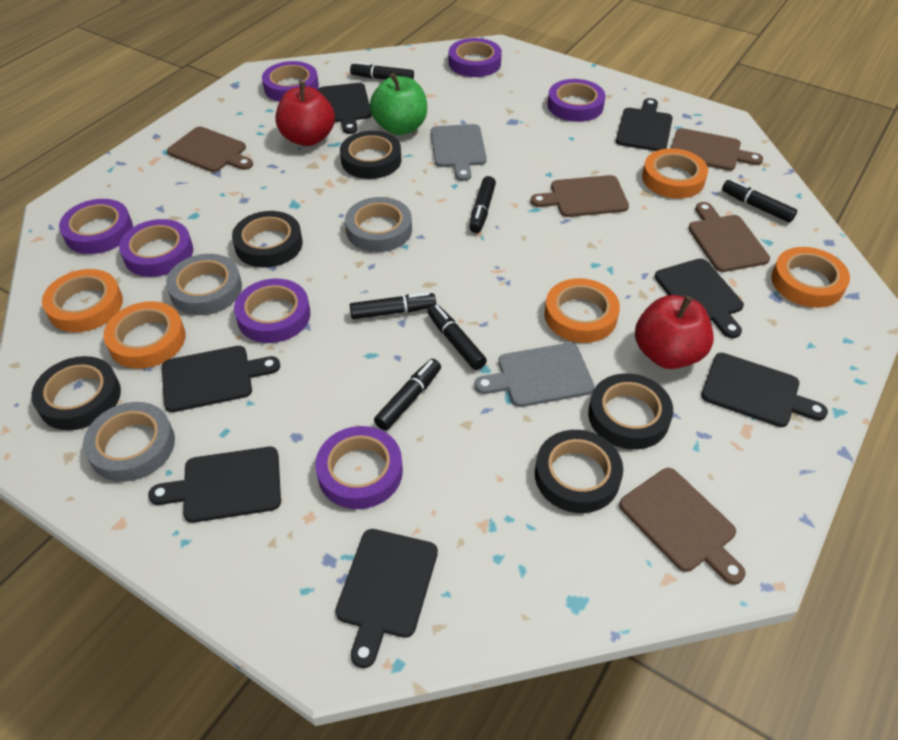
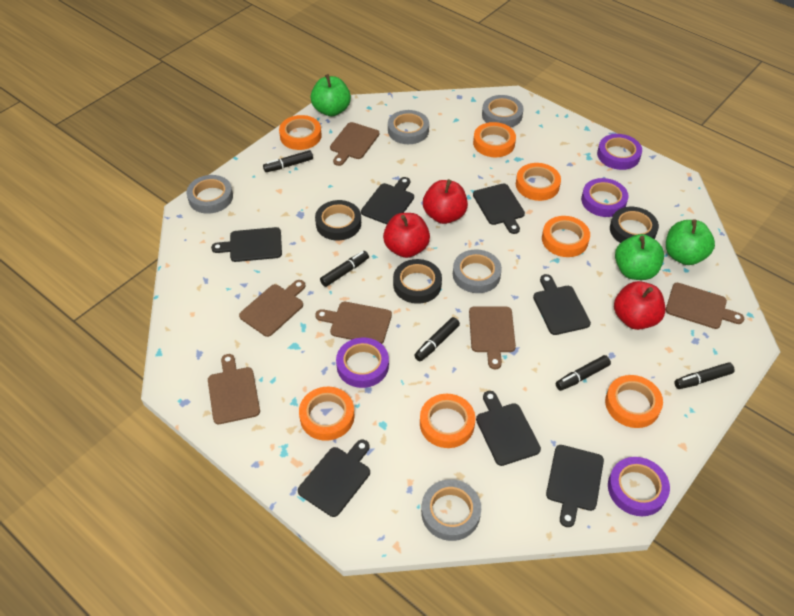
black marker: [350,62,414,80] [350,292,436,319] [374,359,441,430] [428,304,487,370] [469,176,496,233] [722,179,797,222] = 6 -> [263,150,313,172] [320,251,369,287] [414,317,460,361] [556,355,611,391] [674,362,735,389] = 5
black tape: [31,356,121,430] [232,211,303,268] [340,131,401,179] [535,430,623,513] [588,373,673,450] = 5 -> [315,200,361,240] [393,259,442,304] [610,207,659,243] = 3
brown cutting board: [167,127,253,172] [531,175,629,217] [619,468,745,585] [671,128,763,171] [688,202,770,272] = 5 -> [208,354,260,424] [239,280,305,337] [315,302,392,344] [330,122,379,166] [469,306,516,369] [666,283,744,329] = 6
green apple: [370,73,427,135] = 1 -> [310,74,351,116] [615,234,664,280] [666,219,715,265] = 3
grey cutting board: [431,124,487,181] [474,343,595,407] = 2 -> none = 0
grey tape: [83,402,175,482] [166,254,242,315] [345,197,412,252] = 3 -> [186,175,233,214] [388,110,429,144] [421,479,481,541] [453,249,502,293] [482,95,523,127] = 5
orange tape: [42,269,123,332] [103,301,185,369] [544,278,620,343] [642,148,708,199] [771,247,850,308] = 5 -> [279,115,322,150] [299,386,355,441] [420,394,475,448] [473,122,516,158] [516,163,561,201] [542,216,590,257] [605,375,663,428] = 7
purple tape: [59,199,133,254] [119,219,193,277] [234,278,310,343] [262,61,319,102] [315,426,403,509] [449,38,502,77] [547,79,605,122] = 7 -> [336,338,389,388] [581,178,629,217] [597,134,642,170] [608,457,670,516] = 4
red apple: [275,82,335,146] [635,295,714,369] = 2 -> [383,213,430,258] [423,179,468,224] [614,281,665,330] = 3

